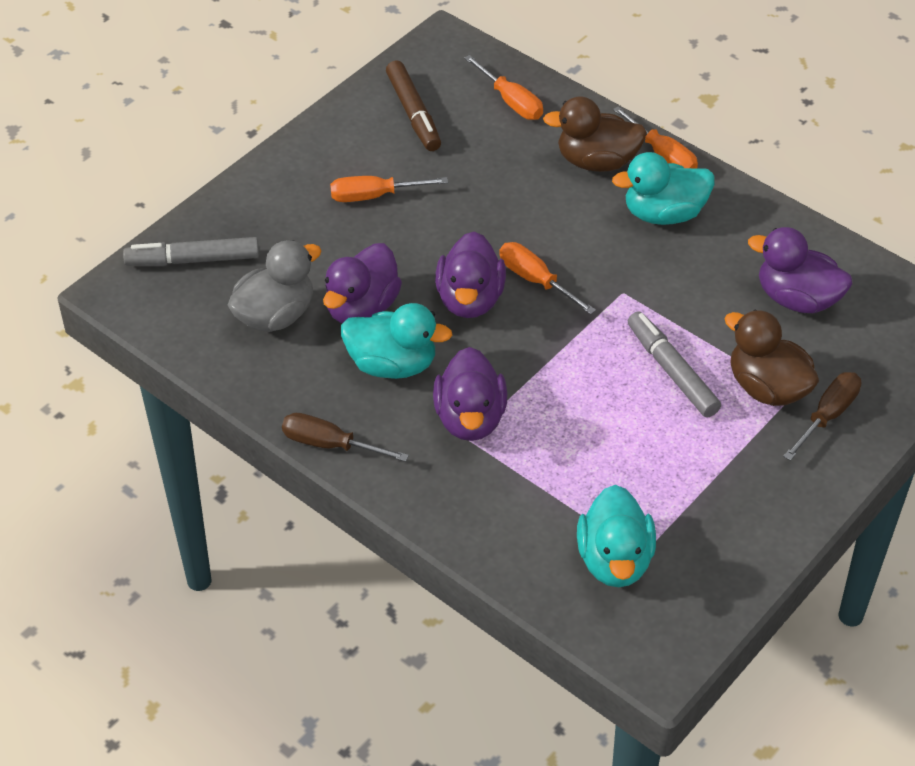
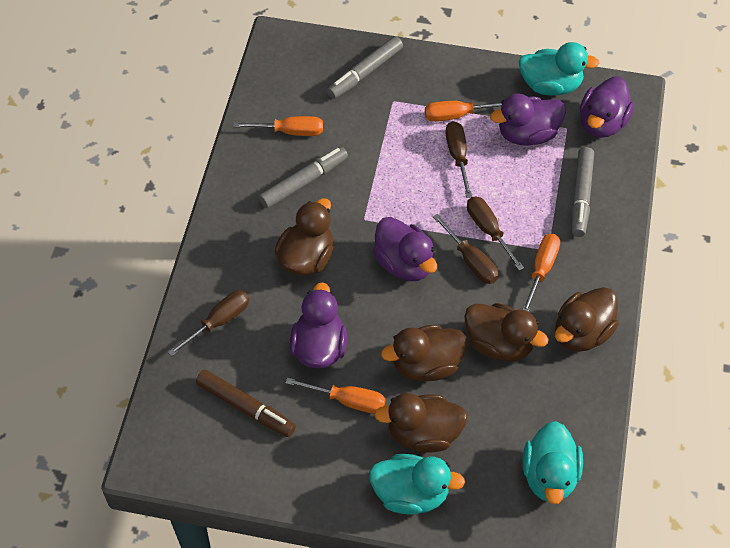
brown duck: [543,96,647,172] [724,310,819,406] = 2 -> [275,198,333,276] [374,393,468,452] [381,325,467,381] [464,303,549,362] [555,287,619,352] = 5
brown screwdriver: [282,413,409,462] [783,372,861,461] = 2 -> [168,290,249,356] [433,214,499,284] [445,121,472,198] [467,196,524,271] = 4
grey duck: [228,240,321,332] = 1 -> none = 0
grey marker: [123,237,259,266] [628,311,721,417] = 2 -> [259,147,348,208] [327,36,403,99] [572,147,594,237] = 3

